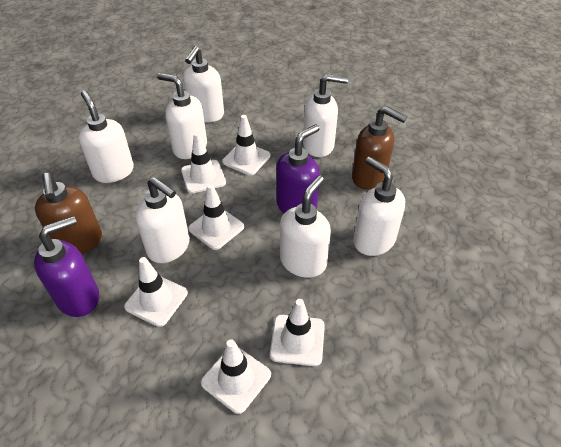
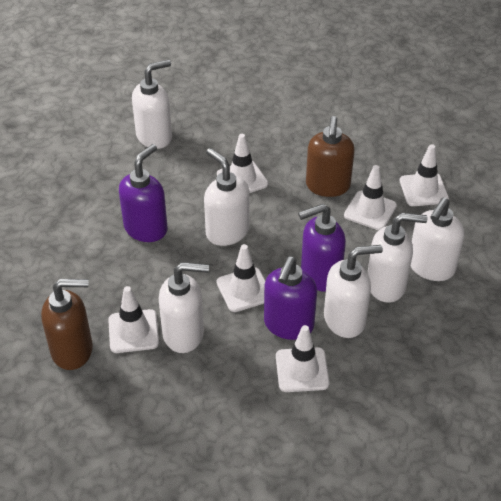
purple soap dispenser: [34,216,99,317] [276,124,320,213] = 2 -> [119,144,168,242] [264,257,317,340] [298,204,346,292] = 3
white soap dispenser: [79,90,134,183] [135,177,190,263] [157,73,207,159] [183,46,224,122] [280,175,331,278] [303,74,348,157] [353,157,405,256] = 7 -> [132,60,172,149] [159,262,209,353] [204,148,249,246] [324,245,383,338] [367,213,428,303] [410,197,464,281] = 6

